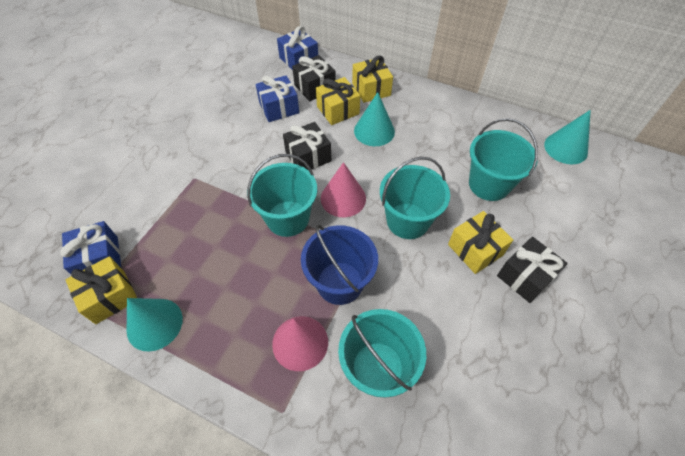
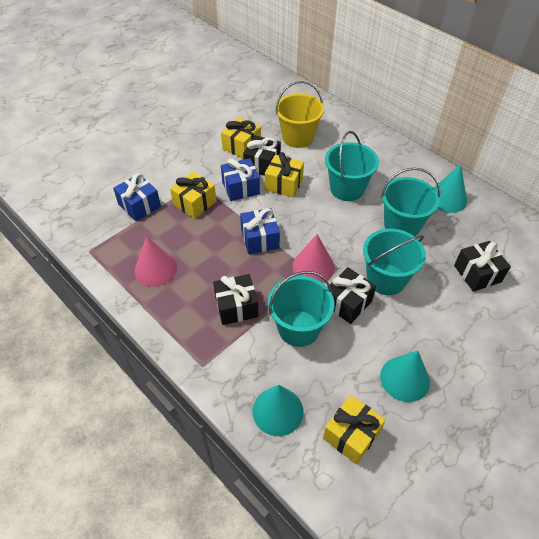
black gift: [283,122,331,171] [292,55,336,101] [497,237,568,303] = 3 -> [213,274,258,325] [243,135,281,176] [330,267,376,324] [454,241,511,292] = 4
blue bucket: [301,225,378,305] = 1 -> none = 0
yellow bucket: none = 0 -> [275,81,324,148] = 1

